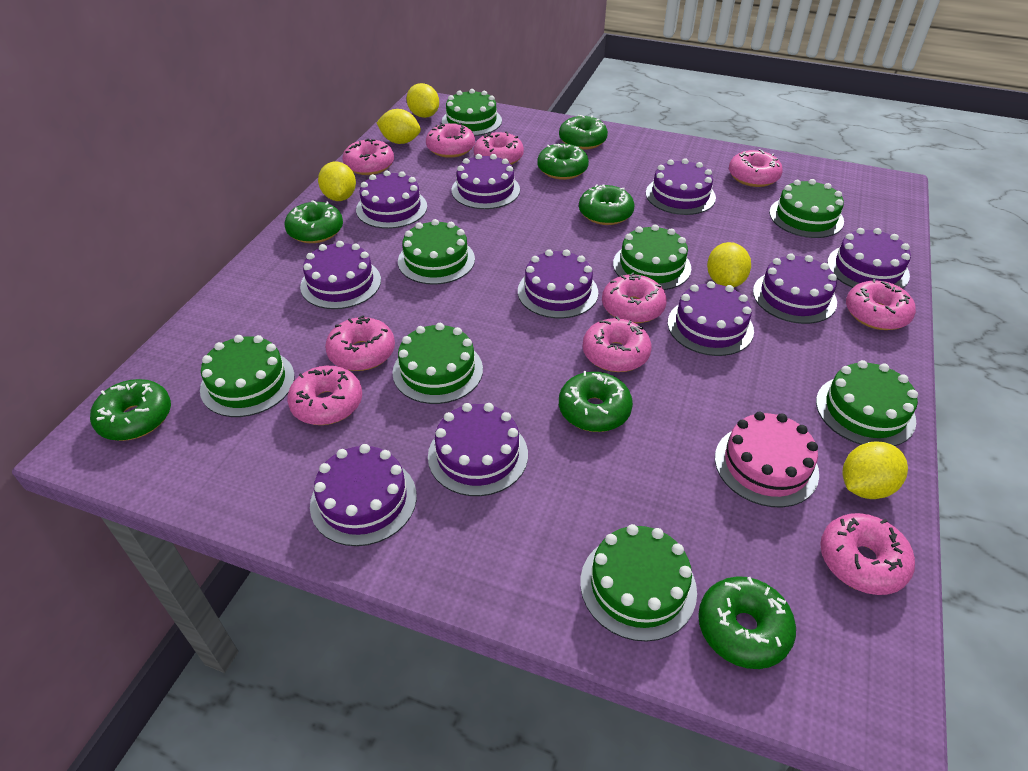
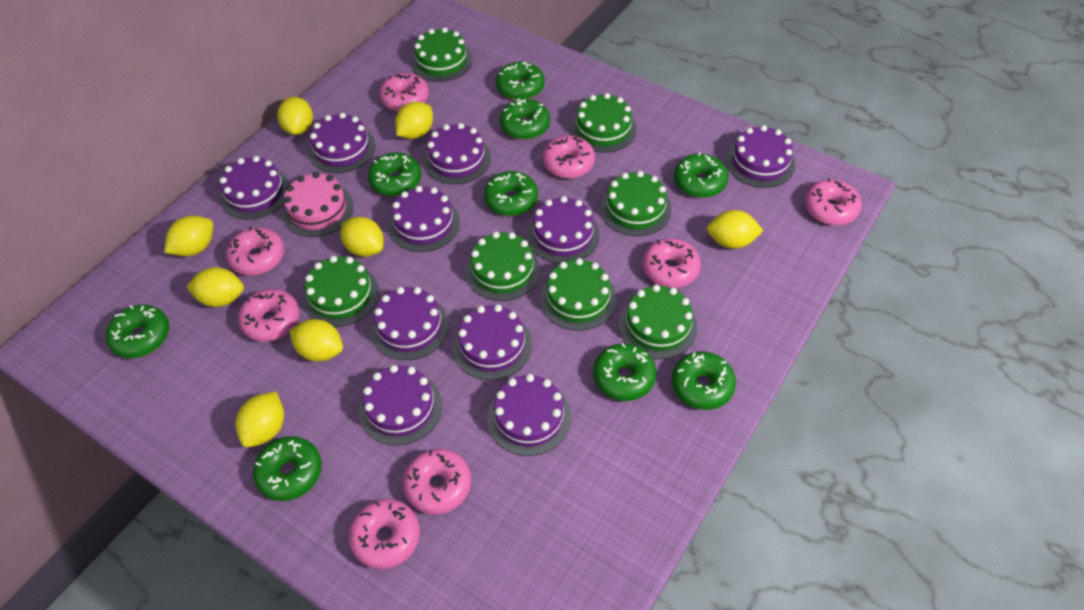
green cake: [200,335,295,417] [392,323,483,404] [398,219,475,285] [442,89,502,136] [580,524,697,642] [613,224,692,290] [769,179,844,238] [816,360,918,446] = 8 -> [303,256,379,327] [411,27,472,82] [466,232,540,301] [540,258,616,331] [571,93,637,153] [600,171,671,236] [619,284,697,359] = 7
green donut: [90,379,171,441] [284,200,343,243] [537,144,589,180] [559,115,608,150] [559,371,633,432] [579,184,635,225] [698,576,796,669] = 7 -> [106,304,169,358] [253,436,322,501] [368,153,421,196] [484,171,538,216] [496,61,544,100] [500,98,550,140] [593,343,656,401] [672,351,736,410] [674,152,728,198] = 9
pink donut: [287,366,362,425] [325,315,395,371] [343,139,394,175] [426,123,475,158] [474,132,524,165] [582,316,652,372] [602,273,667,323] [729,149,783,187] [820,513,915,595] [846,278,916,330] = 10 -> [226,227,284,275] [238,289,299,342] [349,499,420,569] [379,73,429,111] [403,449,471,515] [543,135,595,178] [643,238,701,288] [804,178,862,225] = 8
yellow lemon: [318,162,356,201] [376,109,421,144] [406,83,439,118] [707,242,751,287] [842,441,908,499] = 5 -> [164,216,213,256] [186,267,244,307] [235,392,284,447] [277,97,313,135] [290,319,343,361] [341,217,384,257] [395,102,433,139] [707,210,763,249] = 8

